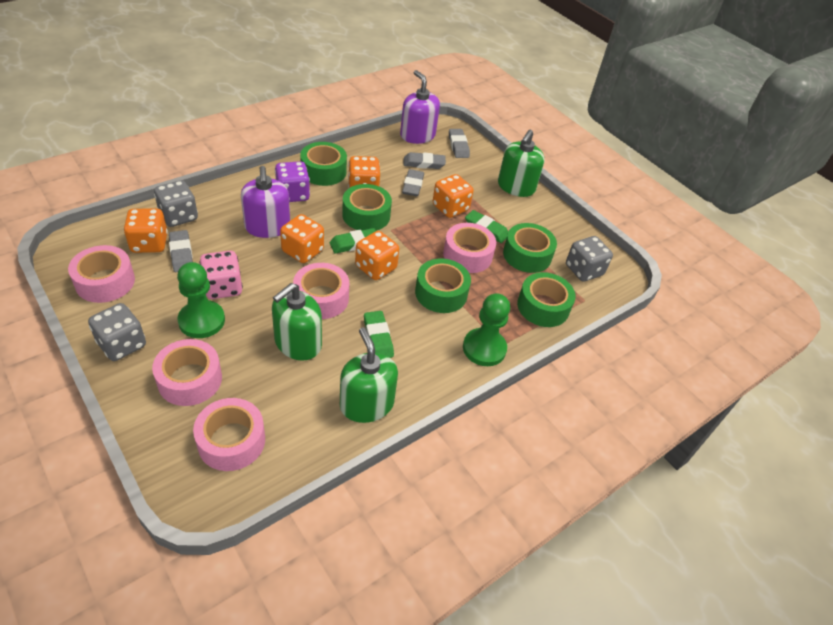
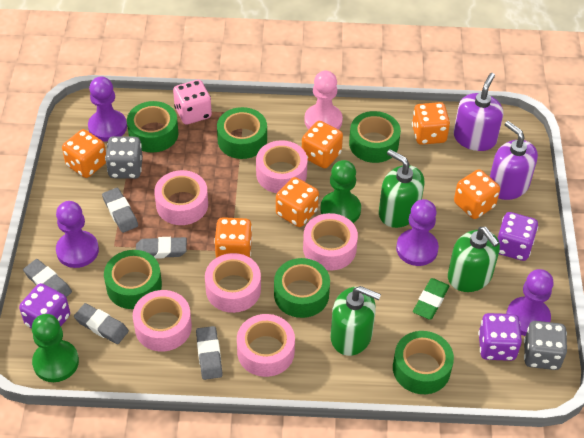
green eraser: [330,228,376,254] [364,311,394,358] [465,210,508,243] = 3 -> [413,278,449,320] = 1
green tape: [300,142,347,186] [342,184,392,231] [415,258,471,313] [503,223,557,273] [517,272,576,327] = 5 -> [104,250,162,309] [127,101,179,153] [217,107,267,159] [274,258,330,318] [349,111,401,163] [393,331,454,394] = 6
grey dice: [88,303,146,361] [154,180,198,227] [566,236,613,282] = 3 -> [105,136,143,179] [524,321,567,370] = 2
grey eraser: [169,230,193,272] [402,169,424,196] [403,152,446,169] [449,129,470,158] = 4 -> [23,259,72,297] [74,303,129,344] [102,188,138,233] [136,237,187,259] [196,326,223,380] = 5
orange dice: [124,209,168,253] [280,214,324,263] [348,156,380,188] [355,231,399,280] [433,174,474,218] = 5 -> [62,129,106,178] [214,217,252,258] [276,177,319,227] [302,121,343,168] [412,102,450,145] [454,169,500,219] = 6
pink pawn: none = 0 -> [304,71,343,130] = 1
pink tape: [68,245,135,303] [152,339,222,406] [193,398,265,471] [293,263,349,319] [443,223,496,273] = 5 -> [133,290,192,351] [154,170,208,225] [205,253,261,313] [237,314,295,377] [256,140,308,193] [303,213,358,271] = 6
purple dice: [275,161,310,202] = 1 -> [19,283,70,328] [478,313,522,361] [498,212,538,261] = 3
purple pawn: none = 0 -> [56,201,99,268] [88,77,127,142] [396,199,439,266] [506,269,554,336] = 4

